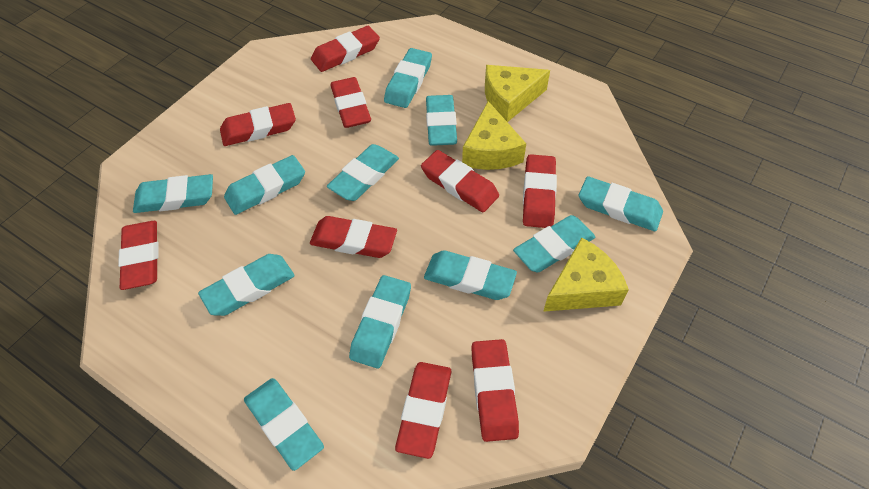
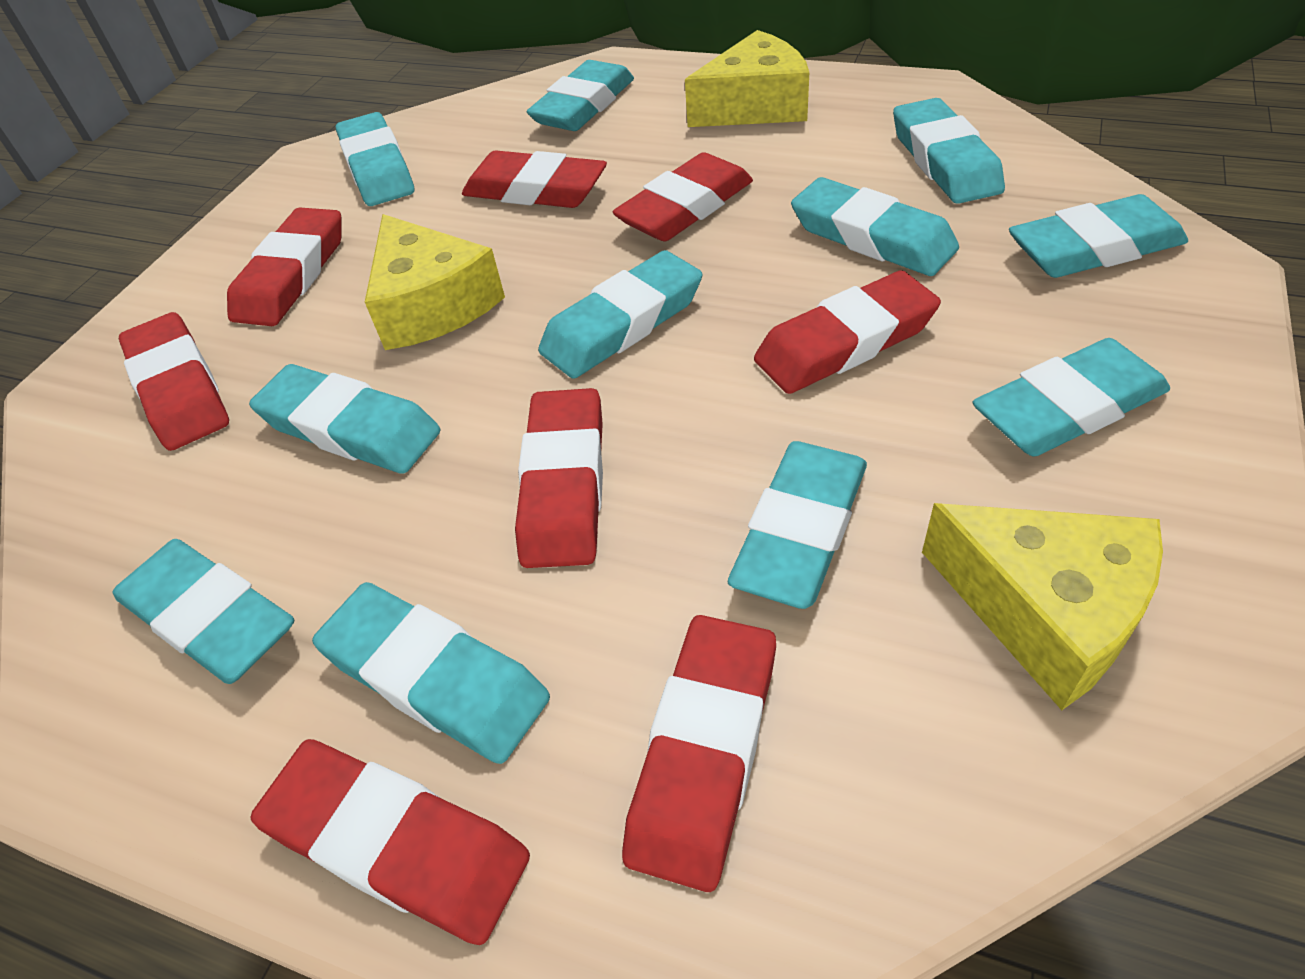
red eraser: [118,221,159,290] [220,103,296,146] [310,216,397,258] [311,26,380,72] [330,77,371,128] [395,362,451,459] [421,150,499,212] [471,339,519,442] [523,154,557,228] = 9 -> [119,312,229,451] [227,207,342,326] [251,739,530,945] [462,150,607,208] [515,388,603,568] [613,152,753,241] [622,615,776,892] [754,270,941,394] = 8

